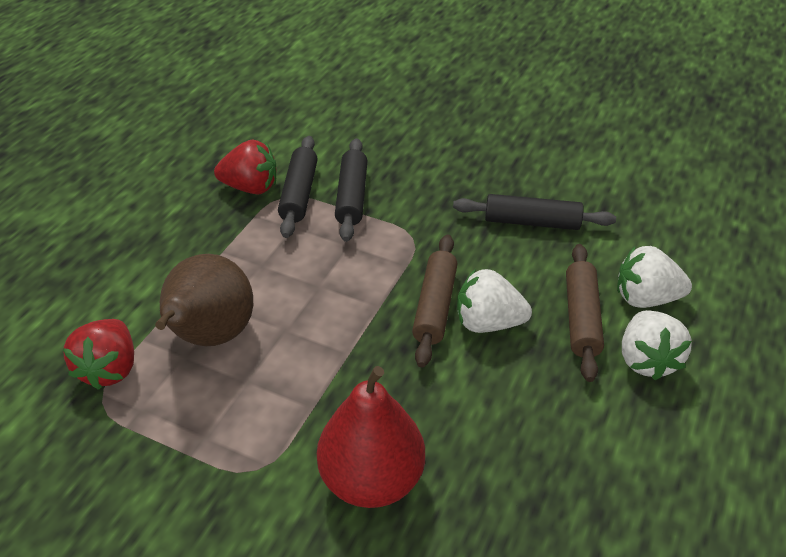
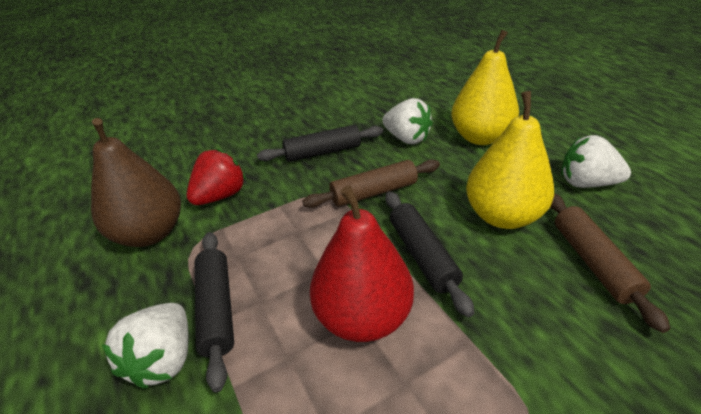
red strawberry: [63,319,134,390] [214,140,276,194] = 2 -> [187,149,246,205] = 1
yellow pear: none = 0 -> [451,30,519,145] [466,91,554,229] = 2

